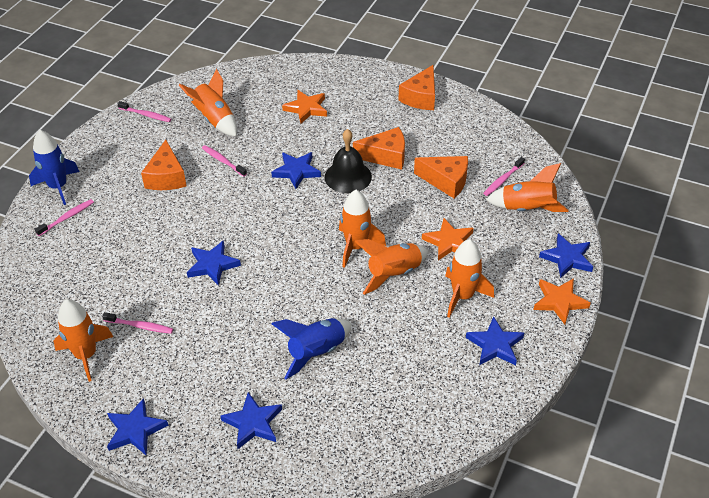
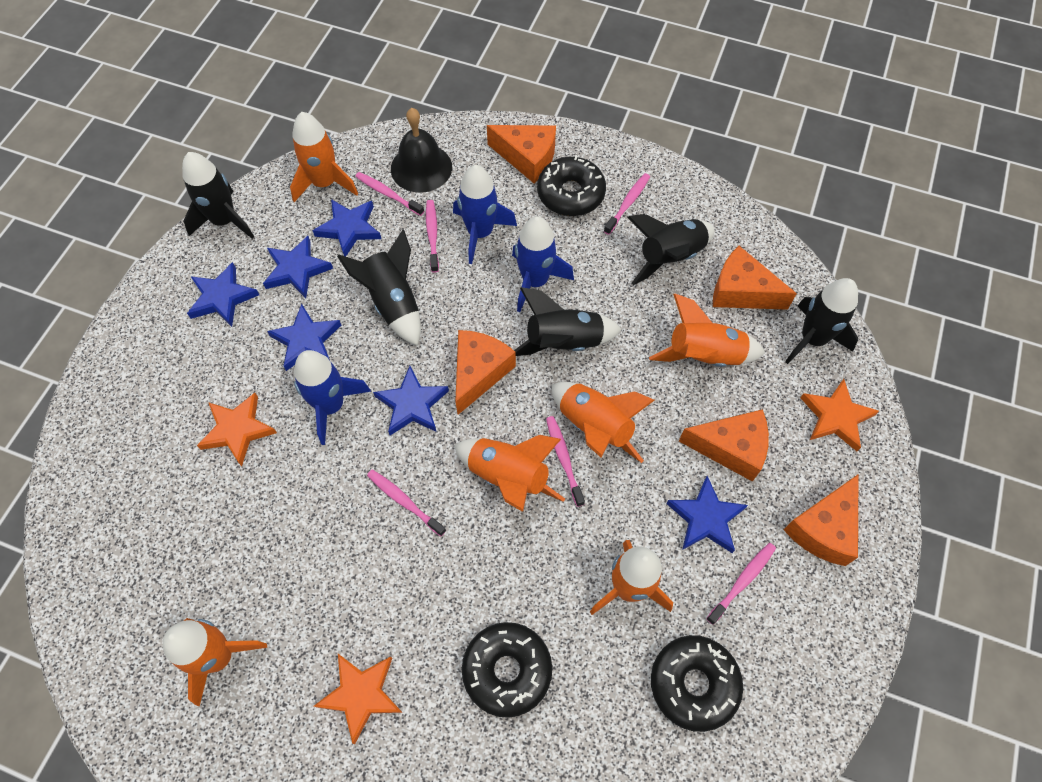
black donut: none = 0 -> [462,622,552,718] [537,155,606,216] [651,635,743,732] = 3
black rocket: none = 0 -> [182,152,254,239] [337,230,421,346] [514,287,622,356] [627,214,715,285] [785,278,858,364] = 5
blue rocket: [29,130,79,205] [271,318,351,379] = 2 -> [294,350,371,445] [453,165,517,264] [512,216,574,312] = 3
orange cheese: [141,140,187,190] [353,127,405,170] [398,65,435,110] [414,156,468,199] = 4 -> [455,330,516,415] [487,125,556,183] [679,409,769,482] [713,246,797,310] [783,475,858,566] = 5
pink toothbrush: [35,199,94,236] [102,312,173,334] [117,101,171,122] [202,145,247,177] [483,157,525,196] = 5 -> [355,172,424,216] [367,470,446,537] [426,200,439,273] [546,416,585,507] [604,173,650,235] [706,543,776,625] = 6

